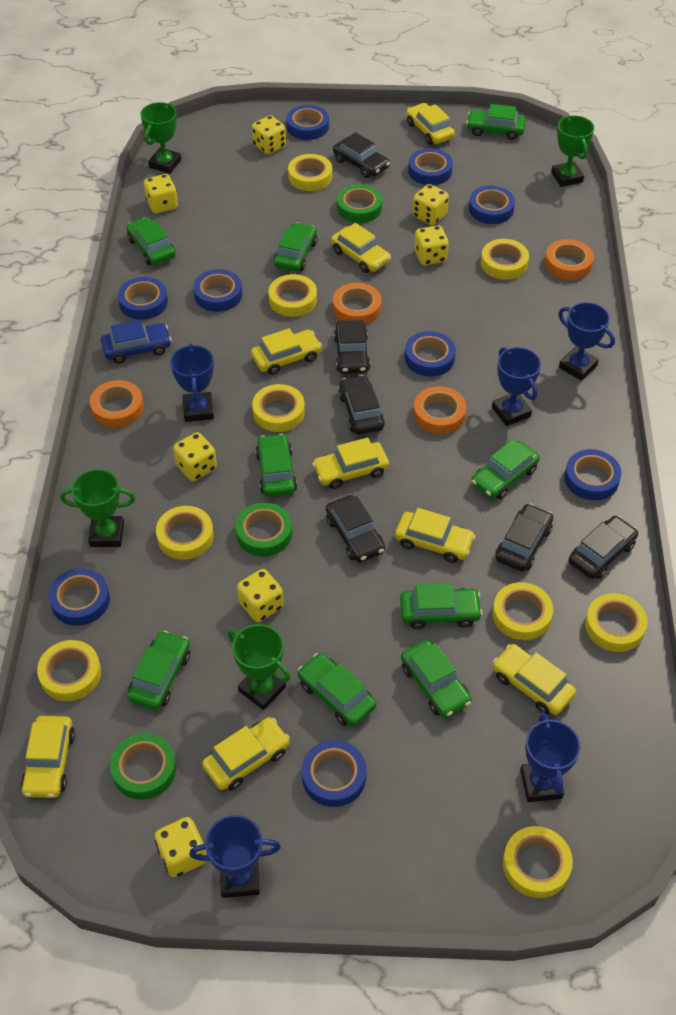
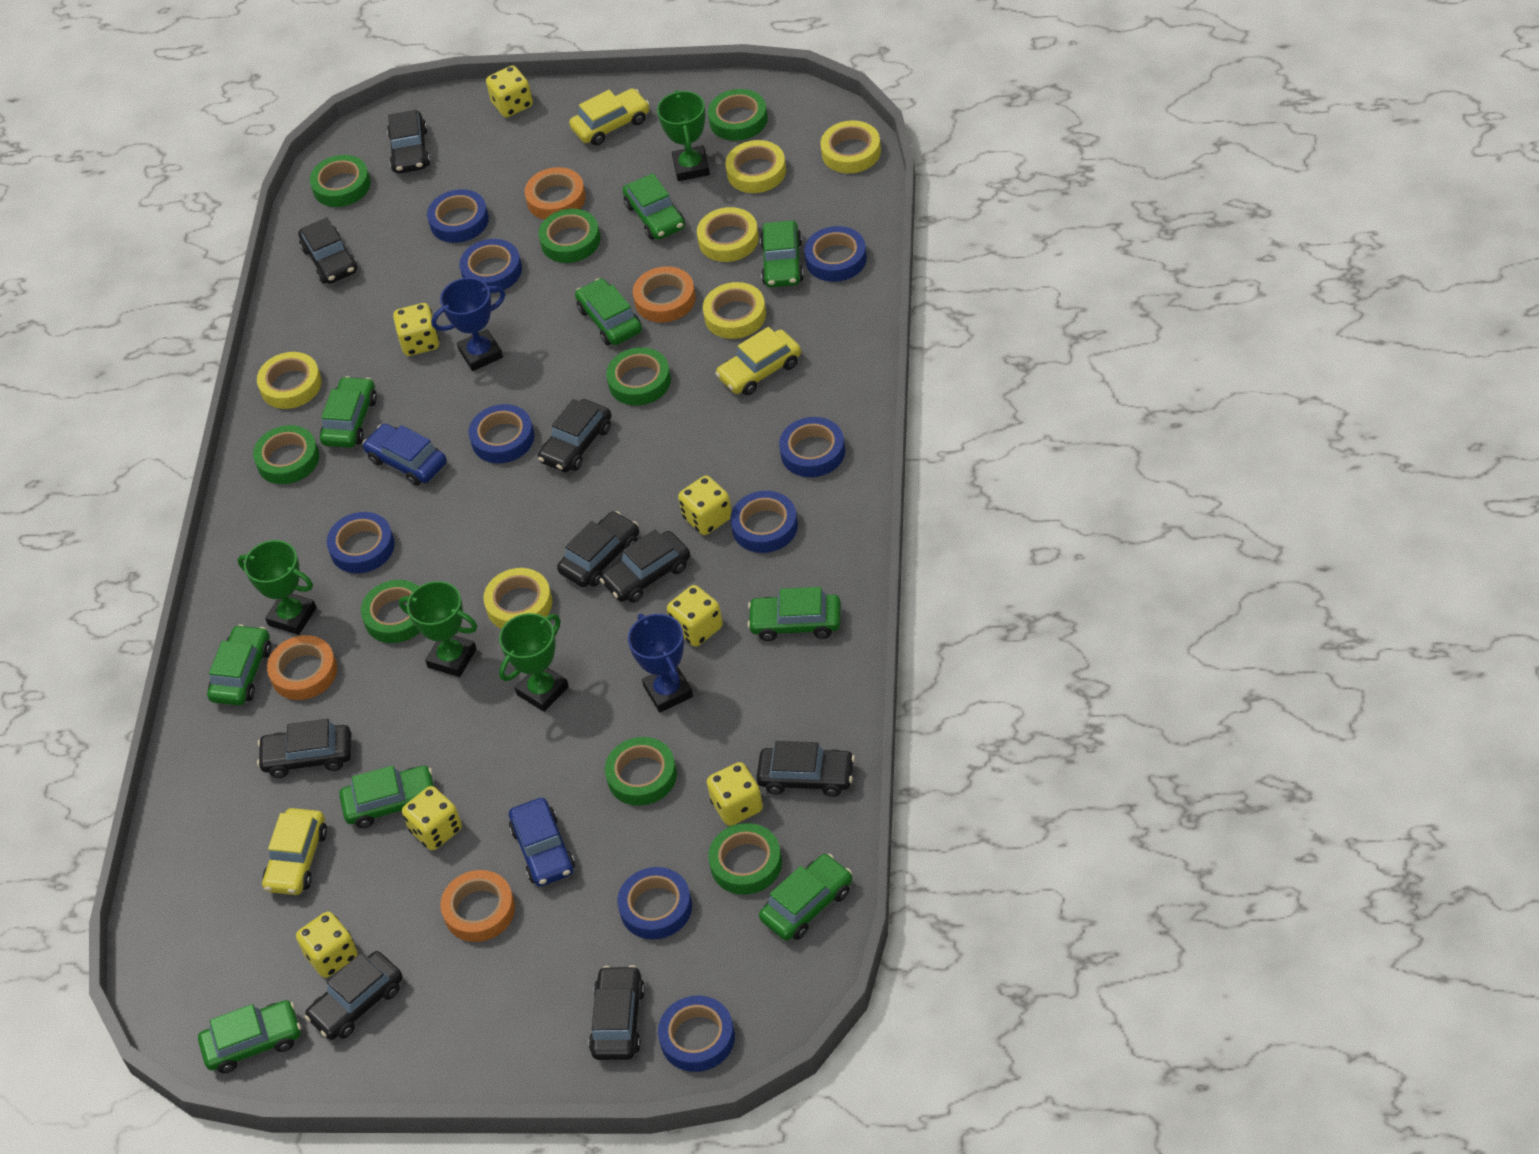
black car: [326,495,385,562] [333,132,390,178] [334,320,371,374] [338,375,385,434] [495,504,553,572] [569,516,638,579] = 6 -> [257,719,351,778] [298,217,358,284] [305,951,403,1040] [387,110,430,174] [538,399,611,472] [557,511,639,587] [589,965,645,1060] [600,529,690,603] [756,741,855,797] = 9
blue car: [101,320,172,364] = 1 -> [363,424,447,486] [509,798,575,886] = 2
blue trophy: [170,344,214,422] [189,815,281,898] [492,347,541,426] [520,712,581,802] [558,302,615,381] = 5 -> [431,278,505,371] [628,614,693,713] = 2
green tape: [110,733,176,800] [235,503,292,557] [337,184,382,223] = 3 -> [253,425,319,484] [310,155,371,207] [361,580,420,643] [538,209,600,263] [605,737,677,806] [606,347,671,405] [708,89,768,141] [708,823,782,895] = 8
yellow car: [21,716,75,798] [202,717,290,790] [251,328,322,375] [312,438,389,489] [331,223,391,273] [395,508,476,563] [406,103,455,145] [493,644,576,715] = 8 -> [262,808,327,895] [569,88,650,145] [715,327,801,395] = 3
yellow tape: [37,640,101,701] [156,506,214,560] [252,384,305,432] [268,274,317,317] [288,154,332,191] [481,239,529,280] [492,582,553,640] [503,826,573,898] [585,593,648,652] = 9 -> [257,352,322,409] [483,568,552,629] [697,207,759,262] [703,282,766,339] [725,140,786,193] [820,120,881,173] = 6

